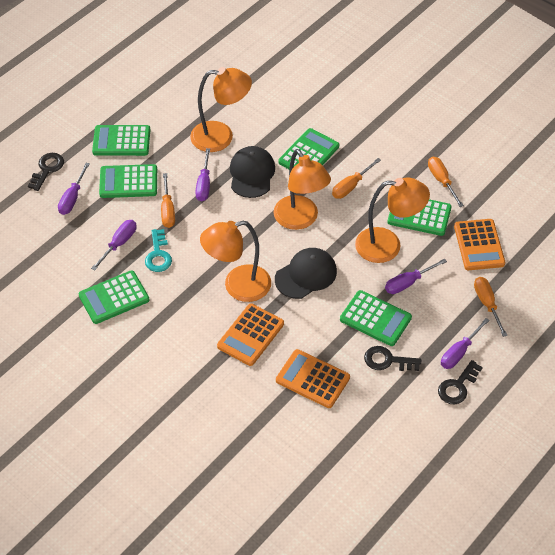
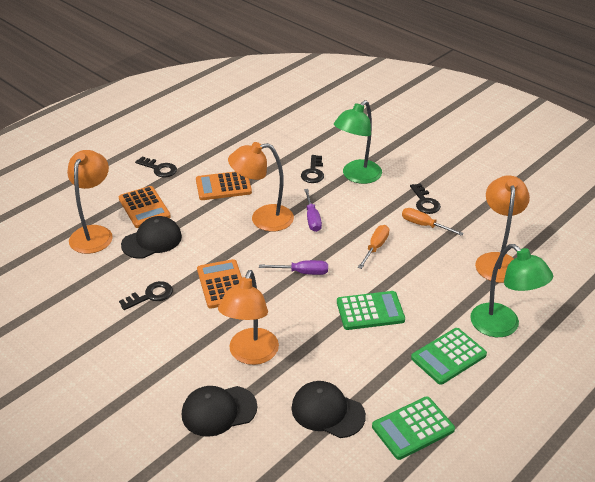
black cap: [230,146,275,198] [275,248,337,299] = 2 -> [121,216,182,259] [182,386,257,437] [292,381,366,438] = 3
black key: [28,153,64,191] [364,346,421,371] [438,360,483,404] = 3 -> [119,281,173,310] [135,156,177,178] [301,155,324,183] [410,183,441,214] = 4
green calculator: [79,271,149,324] [92,125,150,156] [99,164,157,198] [279,128,339,169] [340,290,412,346] [387,199,452,236] = 6 -> [337,291,405,330] [372,396,455,460] [411,328,487,385] = 3
green lamp: none = 0 -> [334,100,382,184] [470,244,553,337] = 2
orange screwdriver: [161,173,175,228] [332,158,381,199] [428,157,464,207] [474,277,507,337] = 4 -> [358,225,390,269] [402,208,464,236] = 2
purple screwdriver: [58,163,90,215] [91,220,136,271] [195,148,210,201] [385,259,447,294] [441,318,490,369] = 5 -> [259,260,328,275] [304,189,322,232] = 2
turquoise key: [145,229,172,272] = 1 -> none = 0

